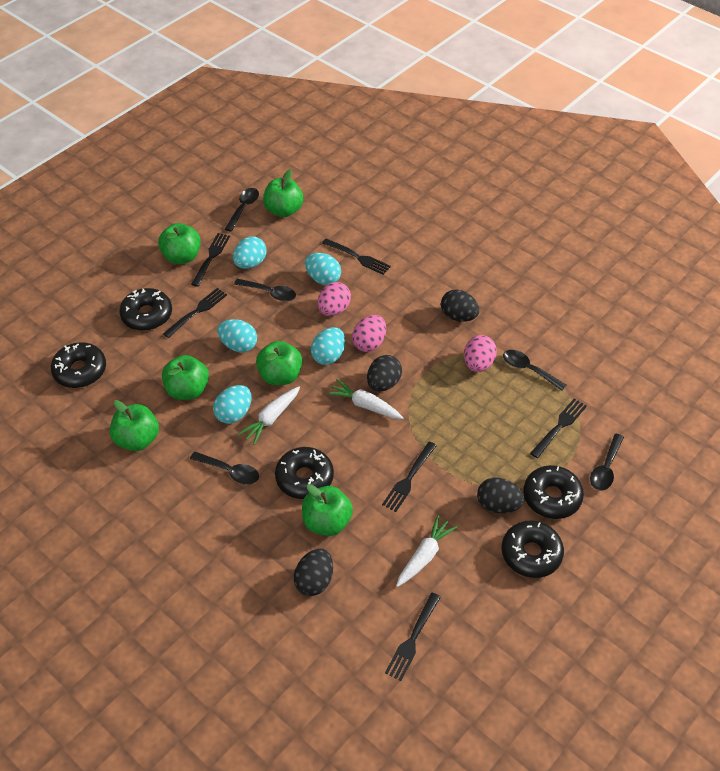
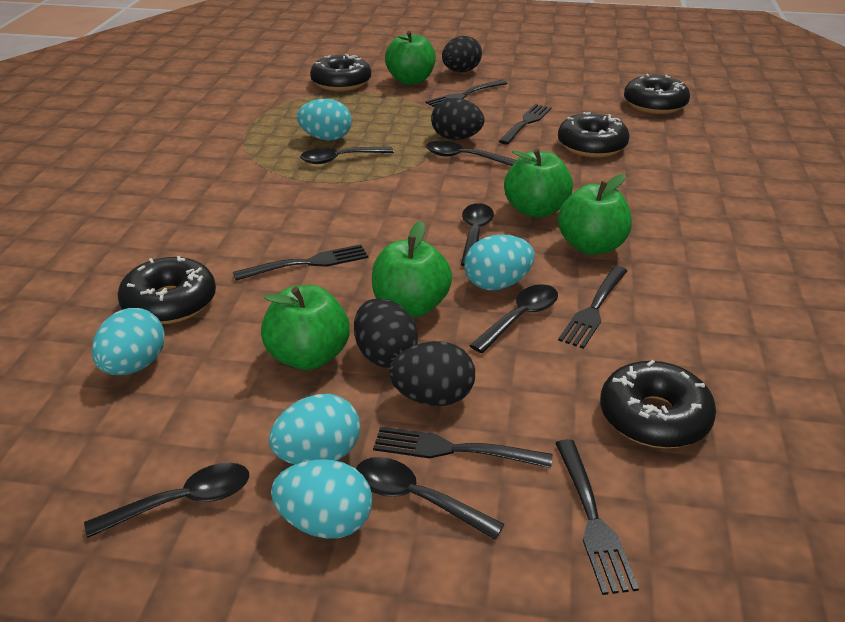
black spoon: [190,452,259,484] [225,188,259,232] [234,279,296,301] [503,350,566,391] [590,434,624,491] = 5 -> [84,463,249,538] [300,147,394,164] [356,457,504,540] [426,141,516,166] [461,203,494,266] [469,284,558,353] = 6
green apple: [110,400,159,451] [158,223,201,264] [162,355,209,400] [256,341,302,385] [263,169,303,217] [302,484,353,536] = 6 -> [261,285,350,370] [372,221,452,317] [385,31,436,85] [504,149,573,218] [558,174,632,255] = 5
pink egg: [318,282,351,316] [352,315,386,352] [464,335,497,372] = 3 -> none = 0
white carrot: [238,387,300,445] [327,379,404,419] [396,515,457,587] = 3 -> none = 0

